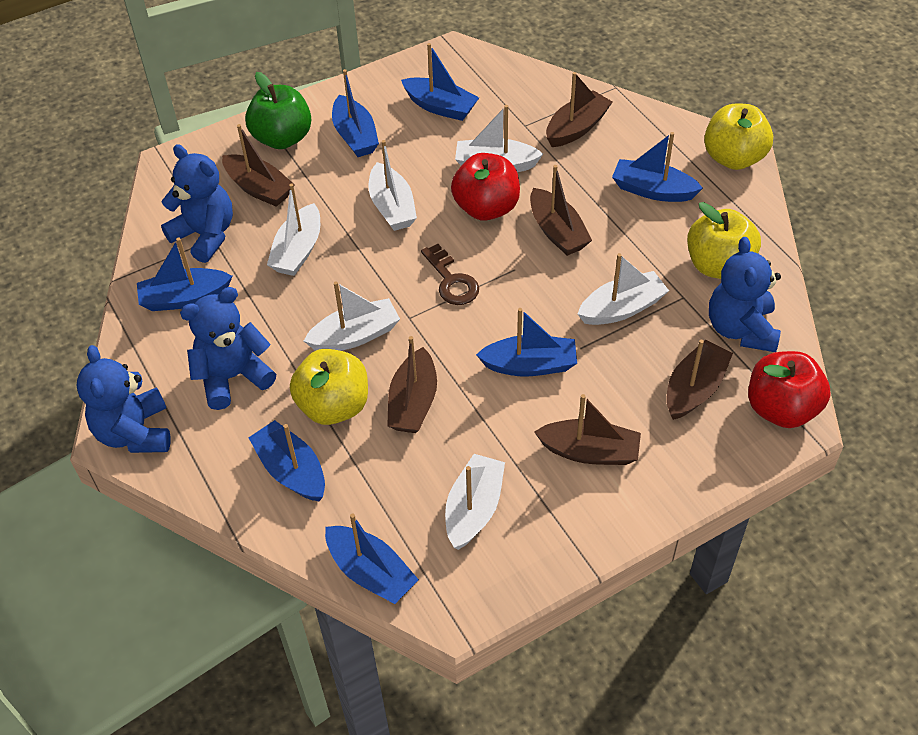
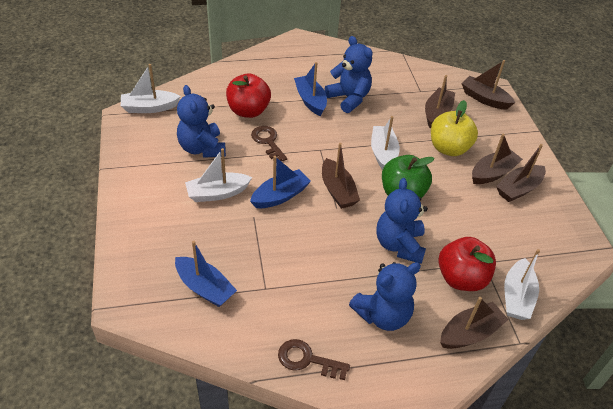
blue boat: [137,238,232,311] [248,420,325,501] [325,513,419,604] [332,69,379,157] [401,43,479,121] [476,308,577,377] [612,132,703,202] = 7 -> [175,241,237,307] [250,156,311,208] [294,62,327,116] = 3
brown key: [421,244,479,305] = 1 -> [251,126,287,161] [278,339,350,380] = 2
white boat: [267,184,320,276] [304,281,400,351] [369,140,417,231] [445,454,505,550] [455,105,543,172] [578,253,669,325] = 6 -> [121,64,181,113] [185,148,252,202] [371,116,400,170] [504,249,540,320] = 4
yellow apple: [290,349,368,425] [687,202,761,279] [704,103,773,170] = 3 -> [431,100,478,156] = 1

